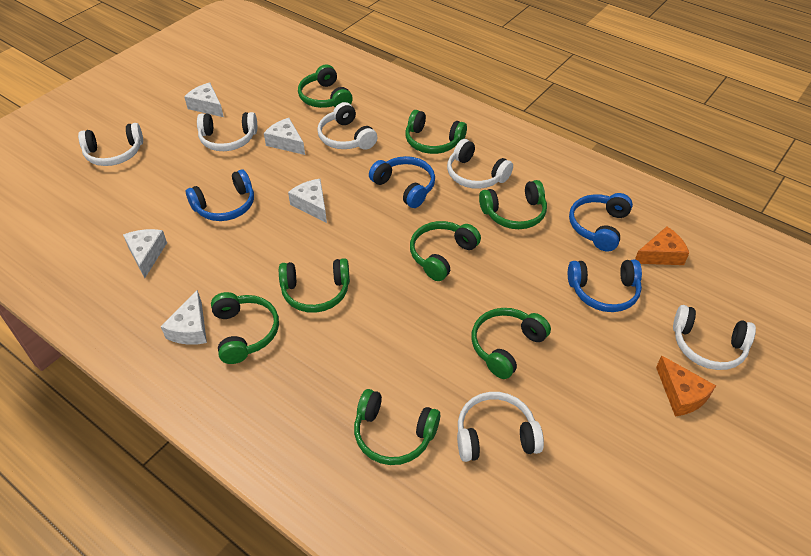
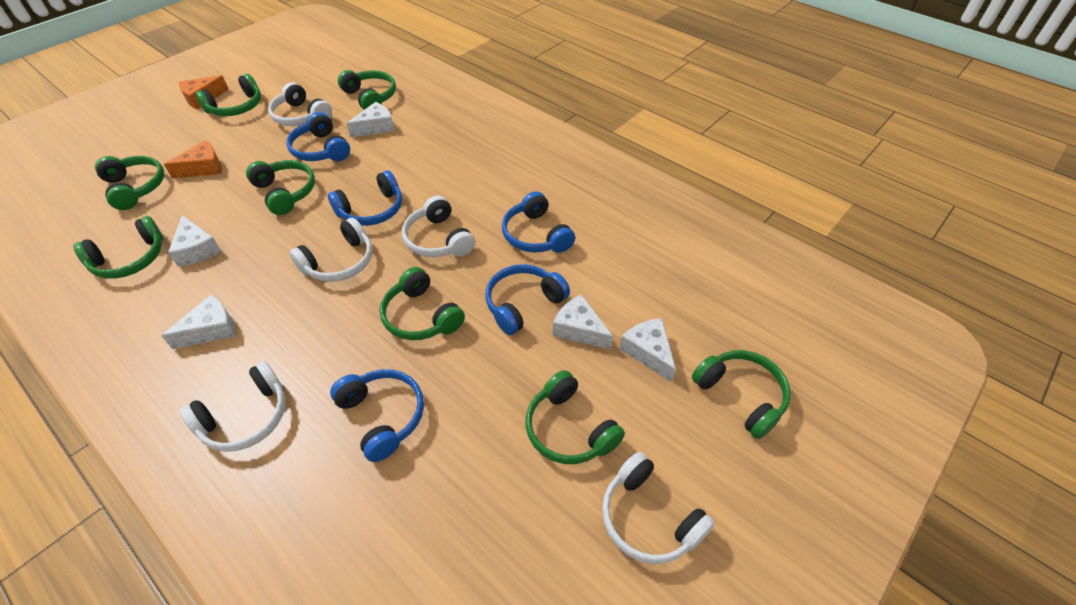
blue headphones: [186,169,254,221] [369,156,435,208] [568,260,642,312] [569,193,633,251] = 4 -> [286,112,350,161] [328,170,402,226] [330,369,424,462] [486,264,570,335] [502,191,575,253] = 5
white headphones: [78,123,143,166] [197,112,257,151] [317,102,378,150] [447,139,513,189] [457,392,544,462] [673,305,756,370] = 6 -> [180,361,286,452] [268,82,332,126] [290,218,373,282] [402,196,475,257] [602,452,715,564] = 5

